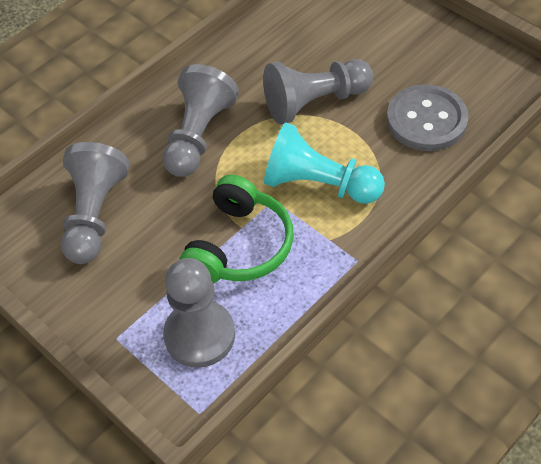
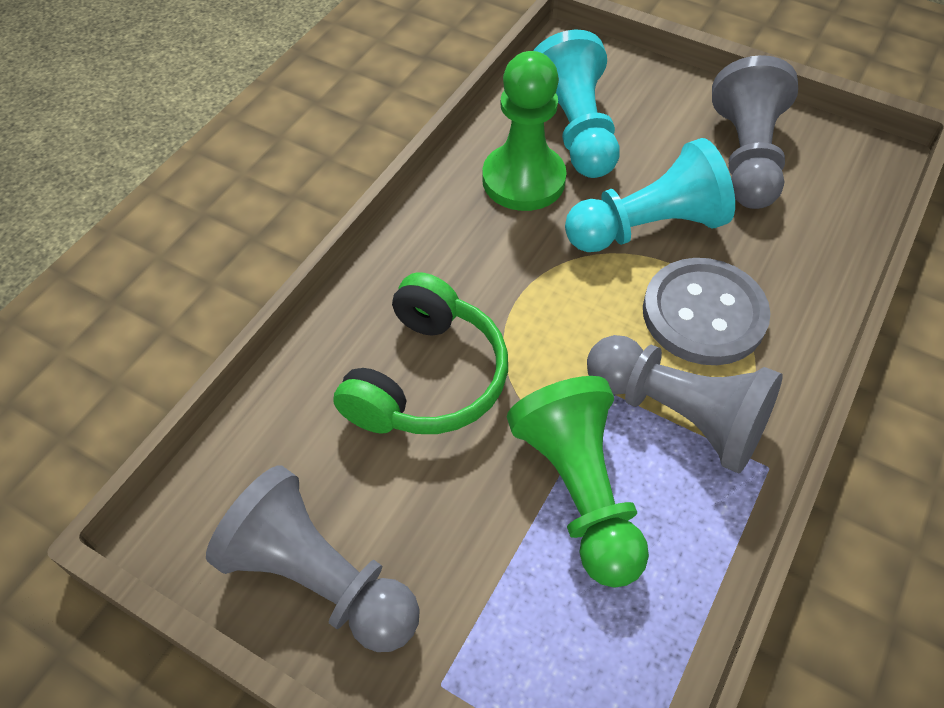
green pawn: none = 0 -> [482,51,567,211] [507,376,649,588] = 2
grey pawn: [61,142,129,264] [163,64,239,177] [163,258,235,368] [263,59,373,124] = 4 -> [206,465,420,652] [587,335,783,474] [712,55,798,209] = 3
turquoise pawn: [264,122,385,204] = 1 -> [533,30,620,178] [565,138,735,252] = 2

